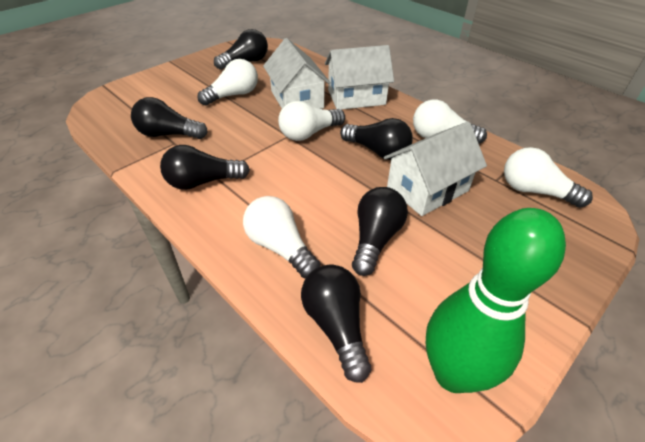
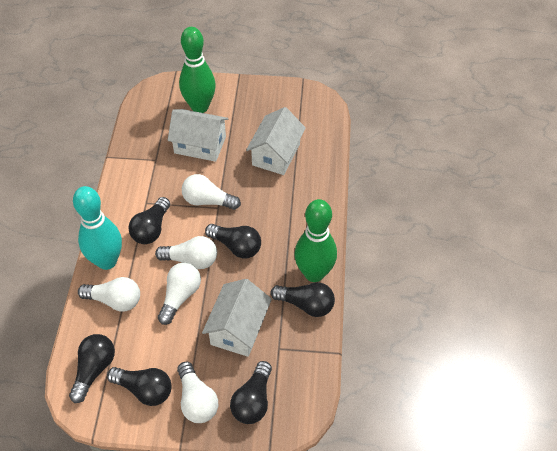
green bowling pin: [426,208,566,393] = 1 -> [179,27,216,113] [294,199,337,282] = 2
turquoise bowling pin: none = 0 -> [73,186,122,270] = 1

